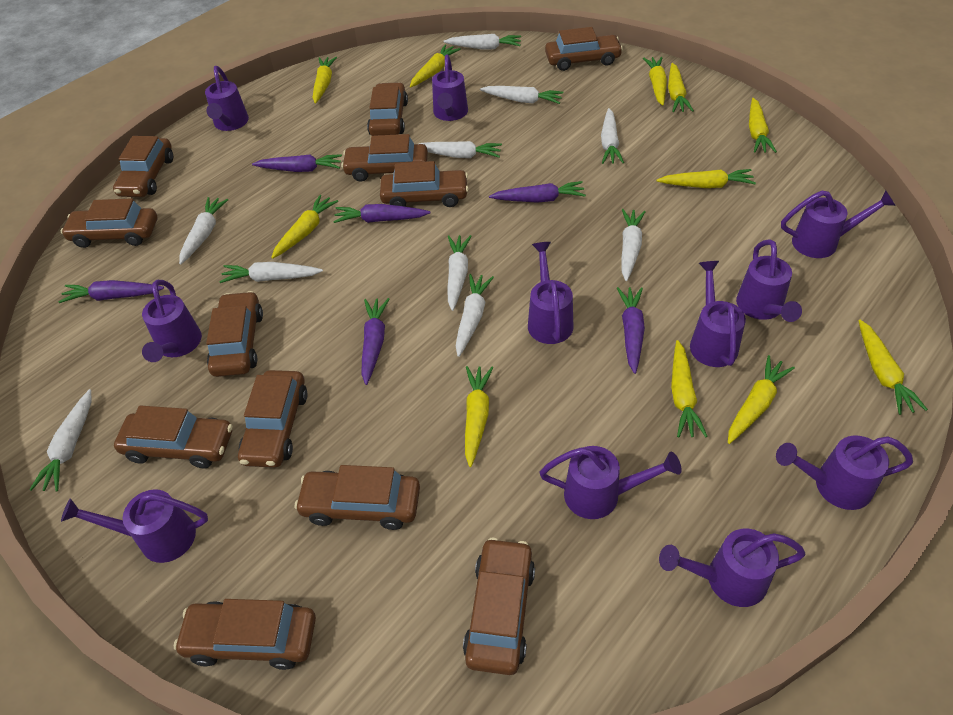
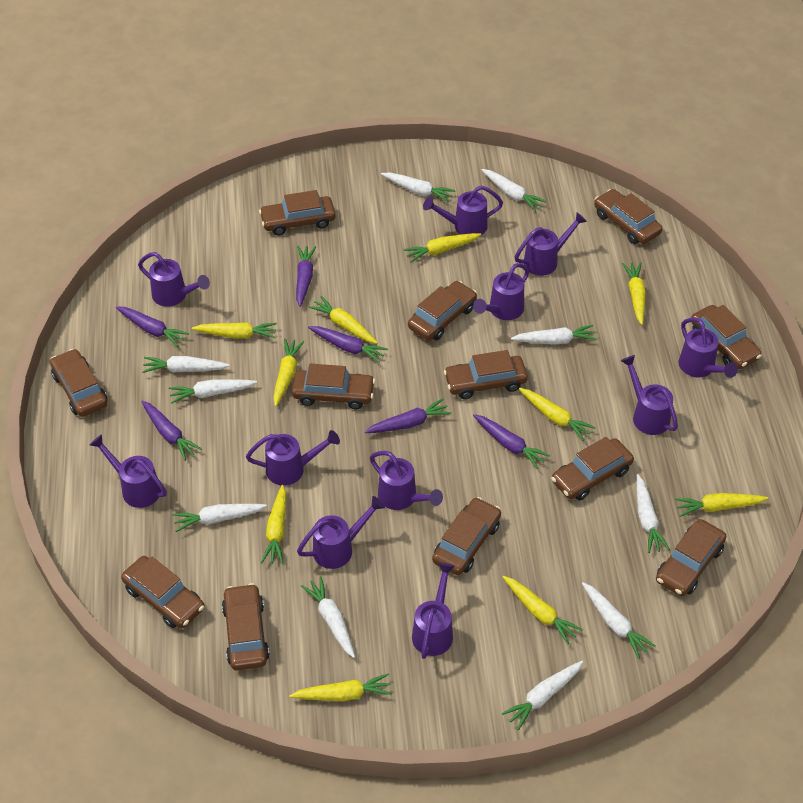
yellow carrot: [271,195,338,259] [313,57,337,104] [410,44,461,88] [465,366,493,467] [643,57,667,106] [657,169,756,188] [668,63,694,112] [671,340,708,438] [728,355,795,444] [749,98,777,153] [859,320,928,415] = 11 -> [192,322,277,339] [261,485,286,564] [273,338,304,407] [289,673,392,701] [308,296,378,344] [403,233,481,262] [503,576,583,645] [519,388,596,441] [622,262,646,325] [675,493,768,517] = 10

